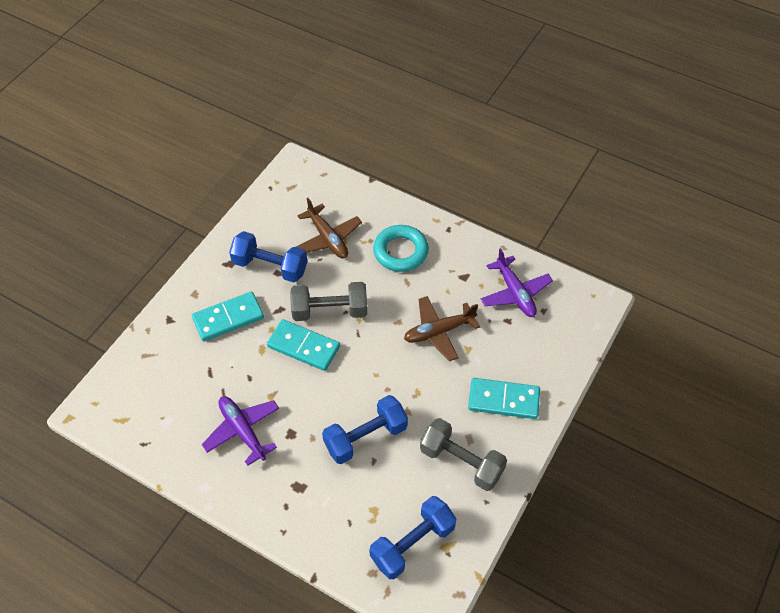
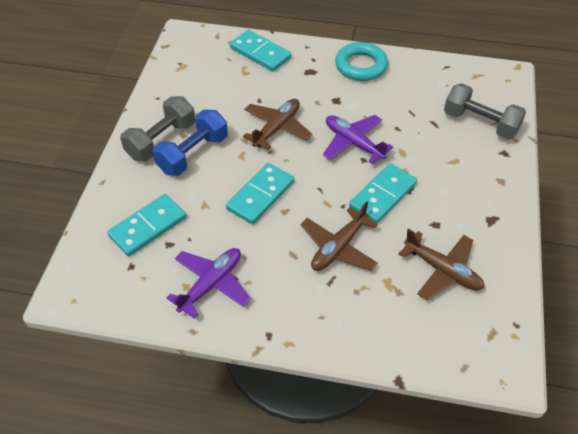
blue dumbbell: [229,231,307,283] [322,395,408,464] [369,496,456,579] = 3 -> [153,109,228,176] = 1
brown plane: [296,198,362,259] [404,296,480,361] = 2 -> [243,99,312,150] [300,201,378,271] [399,229,484,300] = 3
turquoise domino: [192,291,264,342] [267,319,340,371] [468,378,540,419] = 3 -> [107,194,186,256] [226,163,294,224] [230,30,291,71] [349,163,417,223] = 4

